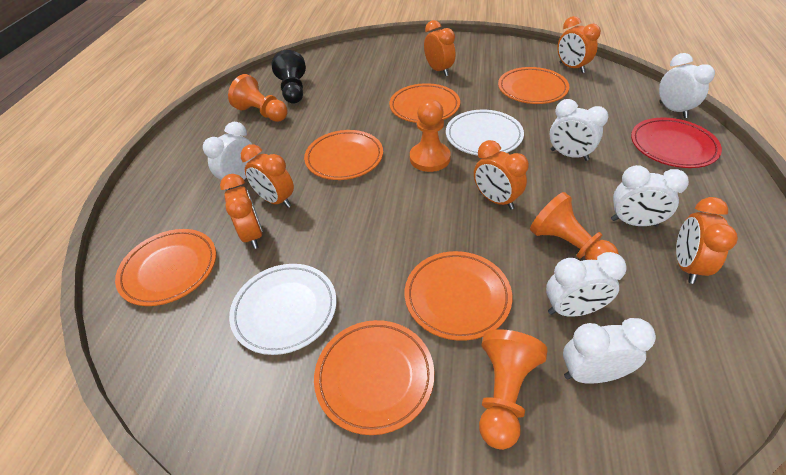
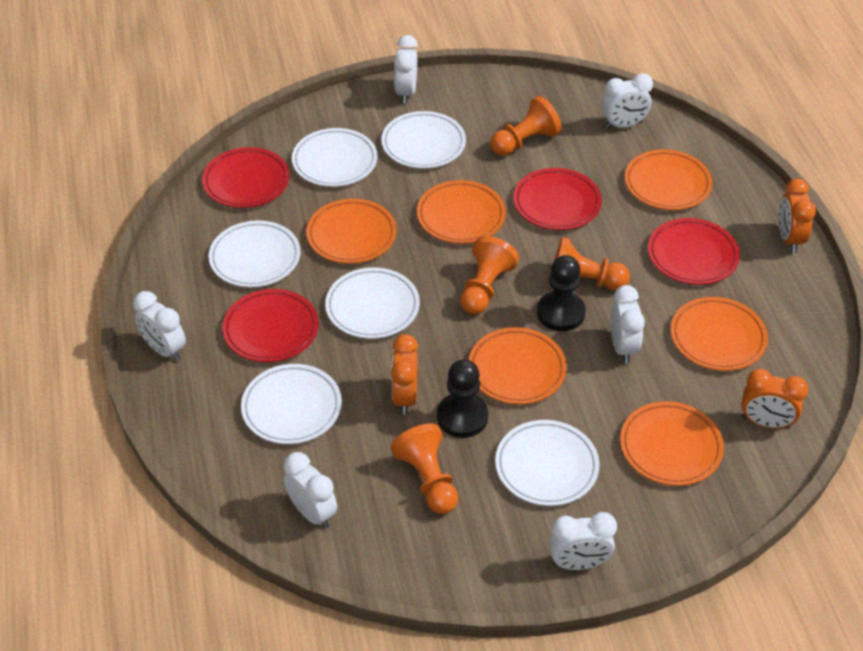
black pawn: [272,50,306,104] = 1 -> [437,359,488,438] [537,255,586,331] = 2
orange clock: [220,174,263,249] [241,144,294,208] [424,20,456,76] [474,140,529,210] [558,16,601,73] [676,197,738,284] = 6 -> [391,334,418,415] [741,369,808,429] [779,179,816,253] = 3
red plate: [631,118,722,168] = 1 -> [202,147,289,208] [222,289,319,362] [513,168,602,230] [648,218,740,285] = 4
white plate: [229,264,337,355] [446,110,524,155] = 2 -> [209,220,300,287] [241,364,342,444] [292,128,378,187] [325,267,420,339] [381,111,466,169] [495,420,600,506] = 6

